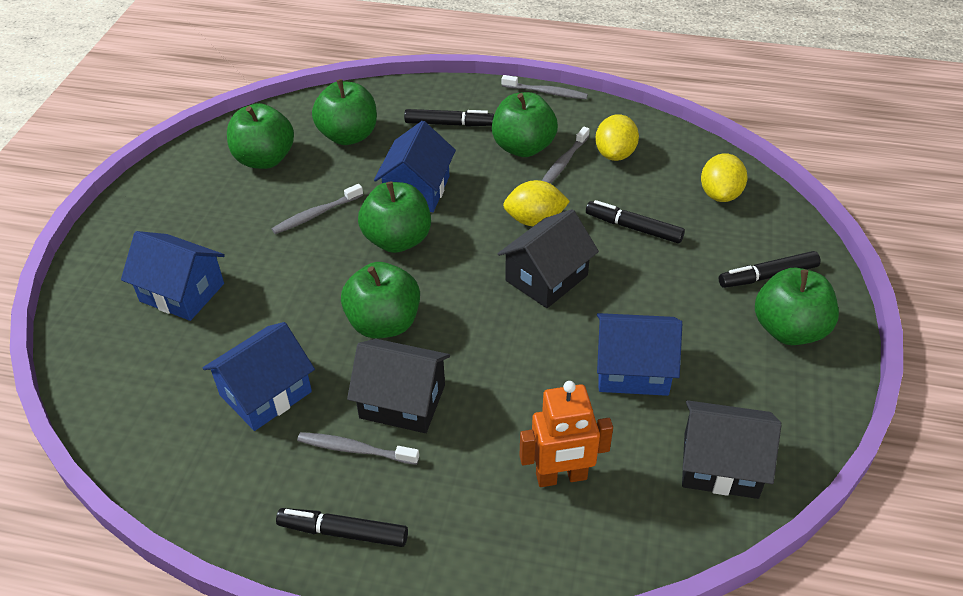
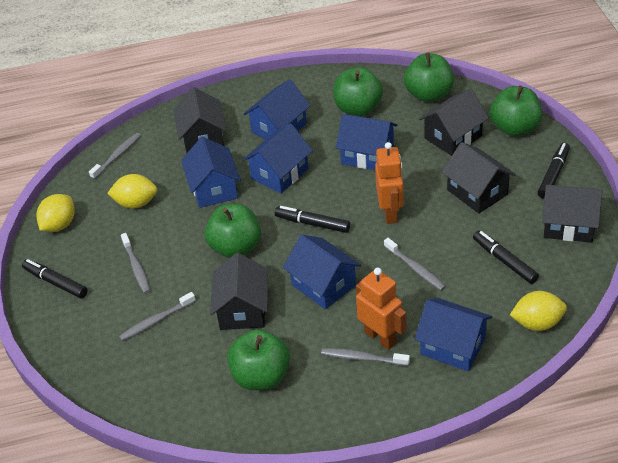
black house: [347,339,450,433] [497,209,599,308] [682,400,781,499] = 3 -> [173,87,227,153] [210,253,268,330] [419,89,489,156] [442,142,516,213] [542,185,603,243] = 5
blue house: [121,231,225,321] [203,322,315,431] [374,121,456,212] [597,313,682,396] = 4 -> [181,137,241,208] [243,123,313,194] [244,79,311,139] [283,235,361,309] [336,114,398,170] [415,298,492,371] = 6
green apple: [227,103,294,169] [312,79,377,145] [341,262,420,338] [358,181,431,253] [492,92,558,157] [755,268,839,345] = 6 -> [205,204,261,258] [227,329,290,390] [333,67,383,116] [404,52,454,102] [490,86,542,136] = 5
grey toothbrush: [272,184,363,234] [297,432,419,465] [502,75,588,99] [542,127,590,184] = 4 -> [89,133,141,179] [119,292,196,341] [121,233,150,294] [321,348,410,366] [384,238,446,291] = 5
orange robot: [520,381,613,487] = 1 -> [356,268,406,350] [375,142,404,224] = 2

